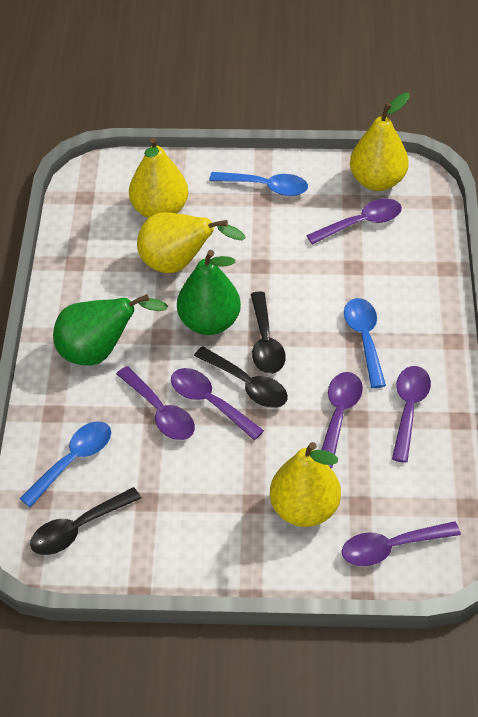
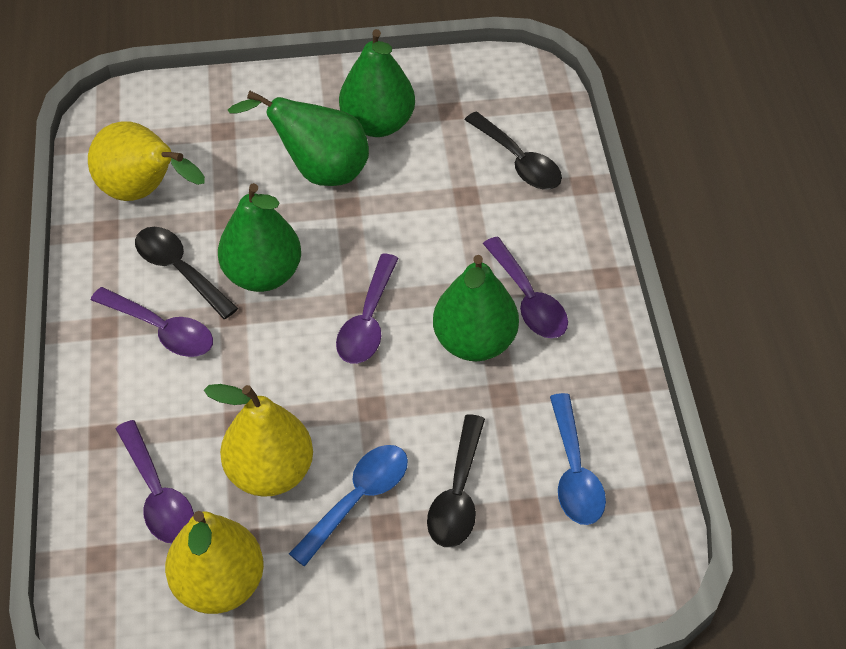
blue spoon: [19,421,111,507] [209,172,308,196] [344,298,386,388] = 3 -> [289,445,408,567] [550,393,606,525] = 2
green pear: [53,294,168,366] [177,250,241,335] = 2 -> [218,183,301,292] [228,91,369,186] [339,29,415,137] [433,255,519,361] = 4
purple spoon: [116,366,195,440] [171,368,264,440] [306,199,402,245] [321,372,363,468] [342,521,461,566] [392,366,431,463] = 6 -> [91,287,213,357] [116,420,194,543] [336,254,399,364] [483,236,568,338] = 4
yellow pear: [129,137,188,218] [137,212,246,273] [270,442,341,527] [350,93,410,191] = 4 -> [88,121,205,201] [165,511,264,614] [204,384,313,497] = 3

